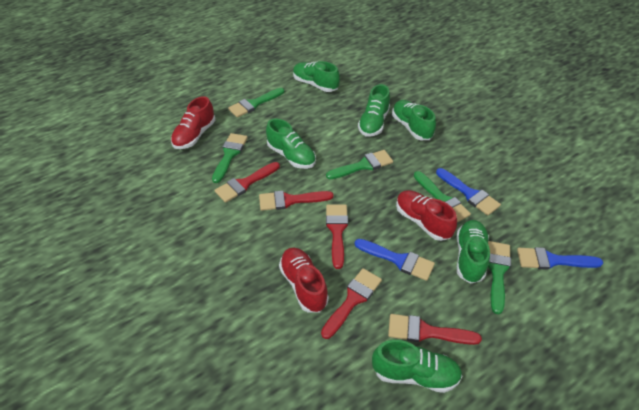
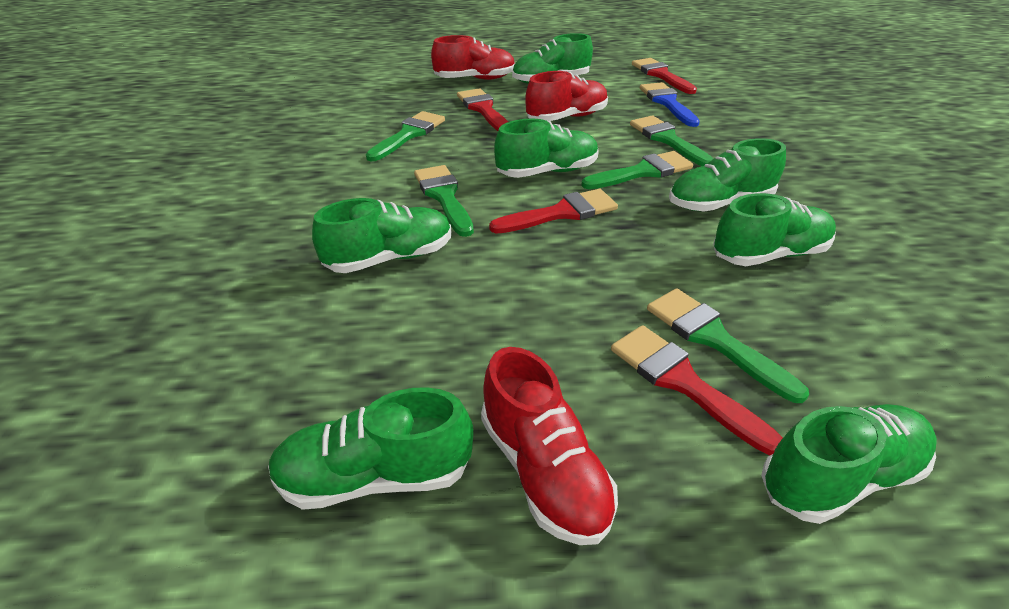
blue brush: [355,239,435,281] [436,168,501,216] [517,247,603,270] = 3 -> [640,82,700,127] = 1
green shoe: [266,118,316,169] [293,61,340,92] [358,84,390,137] [372,340,463,393] [392,100,436,140] [456,220,490,284] = 6 -> [268,387,474,510] [312,198,451,273] [494,119,599,178] [512,33,593,84] [669,138,786,212] [713,193,836,266] [761,404,937,524] = 7
red brush: [214,162,280,203] [259,191,334,211] [321,268,382,339] [326,204,348,269] [388,314,482,345] = 5 -> [457,88,508,131] [489,189,618,234] [611,325,783,456] [632,58,697,94] = 4

